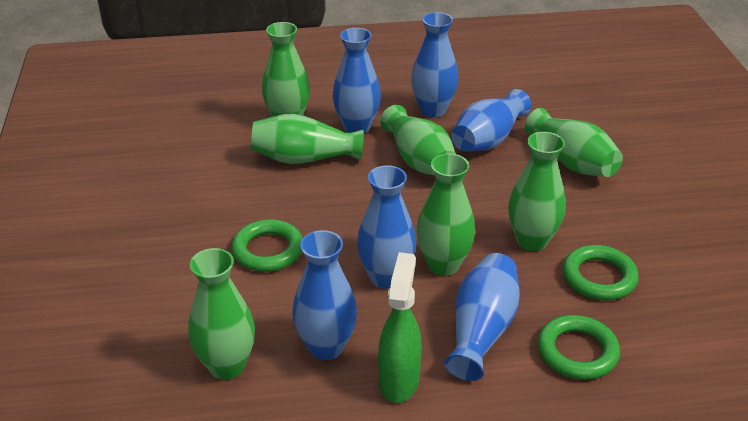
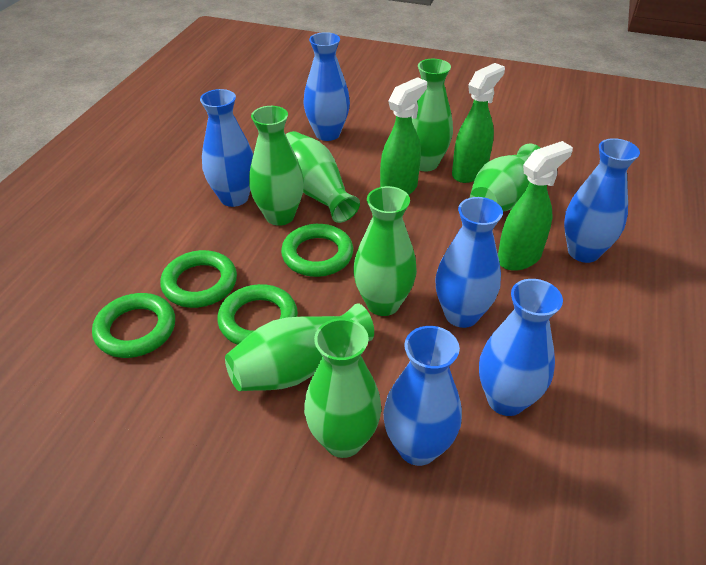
green ring: [231,219,303,272] [537,315,620,380] [563,245,639,300] = 3 -> [92,293,175,358] [160,250,237,308] [217,284,298,345] [281,224,353,277] = 4
green spray bottle: [378,252,422,403] = 1 -> [380,77,427,195] [452,63,505,183] [498,141,573,271] = 3

